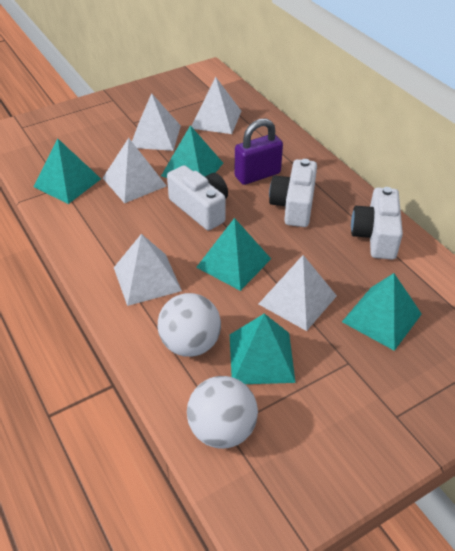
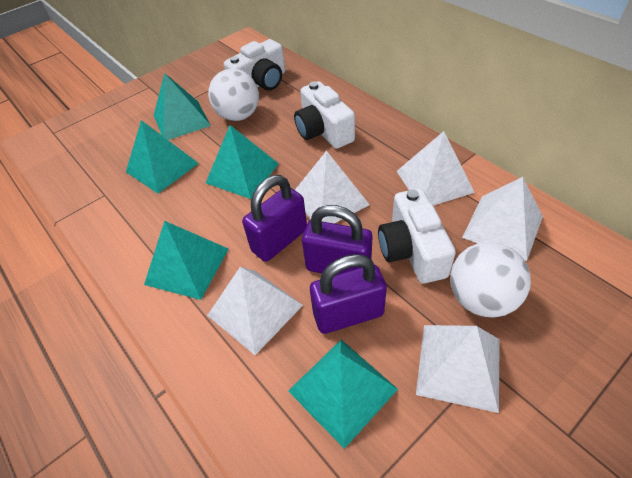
purple padlock: [235,118,283,185] = 1 -> [242,175,307,262] [302,205,372,274] [310,254,387,334] = 3

